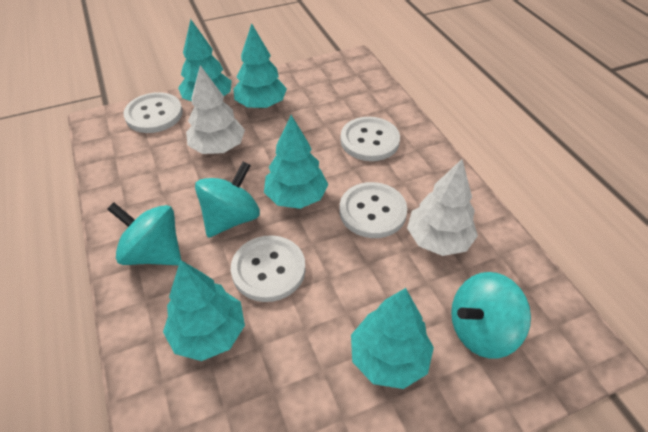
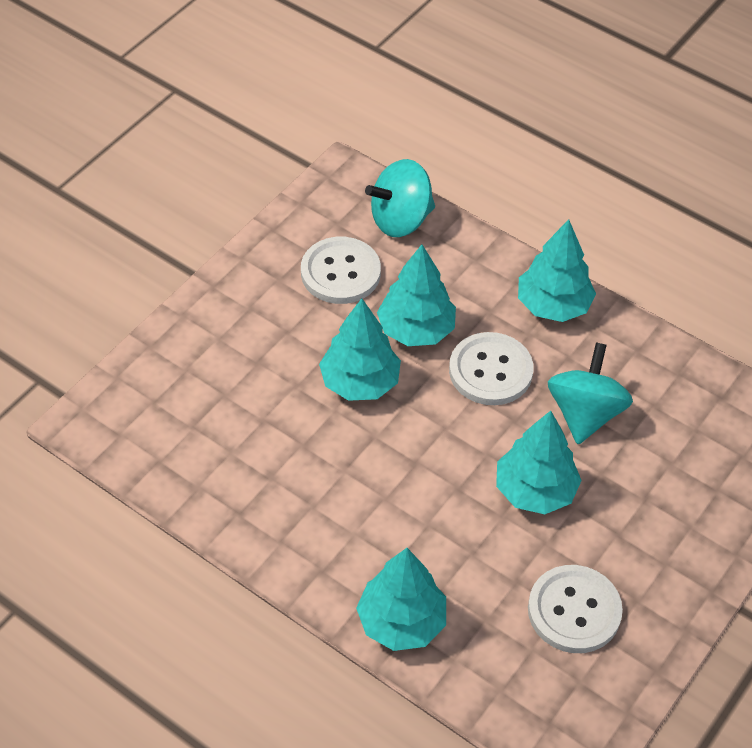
turquoise spinning top: [107,202,181,265] [195,161,260,238] [451,272,531,359] = 3 -> [365,159,435,237] [548,342,633,444] = 2
white button: [124,92,183,133] [231,235,305,302] [339,182,407,238] [340,117,400,161] = 4 -> [301,237,381,304] [449,332,533,405] [528,565,623,653] = 3
white tree: [186,65,245,154] [407,159,478,256] = 2 -> none = 0

